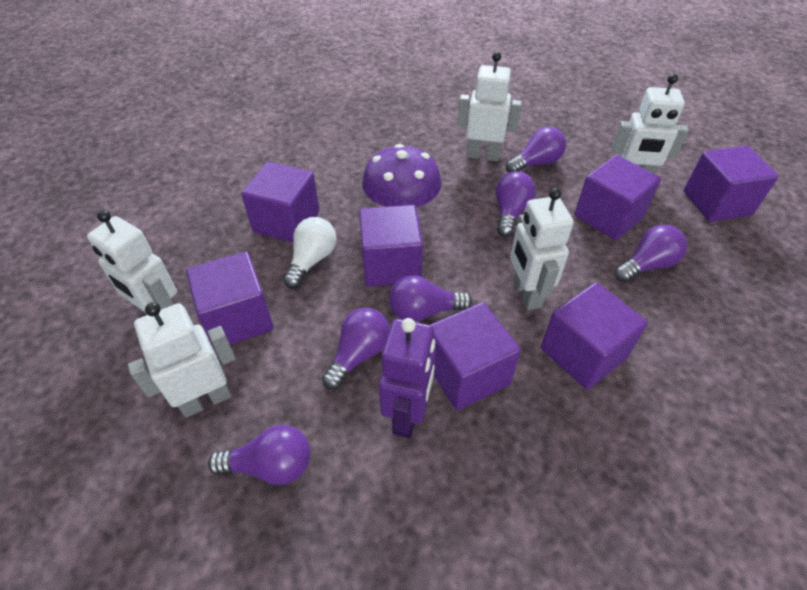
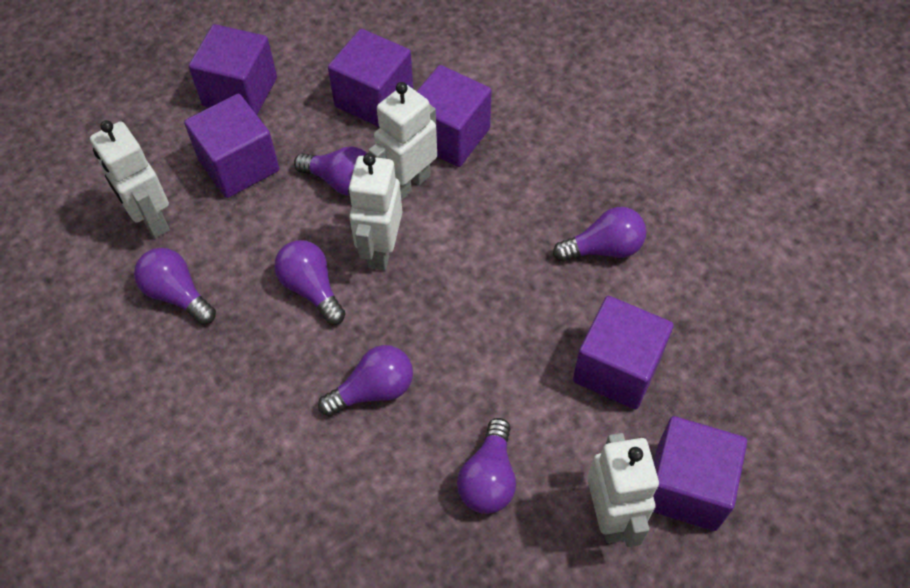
purple cube: [186,251,274,349] [241,162,319,243] [359,205,423,286] [430,302,521,410] [541,282,648,390] [574,155,661,240] [683,145,779,222] = 7 -> [184,94,279,198] [189,24,277,115] [328,29,413,127] [417,65,491,167] [573,296,674,410] [653,416,747,531] = 6
purple mushroom: [362,144,442,207] = 1 -> none = 0
purple robot: [379,318,436,438] = 1 -> none = 0
white light bulb: [283,217,337,288] = 1 -> none = 0
white robot: [87,210,177,315] [128,302,235,418] [457,52,522,161] [510,188,574,310] [612,74,689,174] = 5 -> [90,120,170,238] [348,153,402,271] [369,82,437,201] [587,433,659,547] = 4

